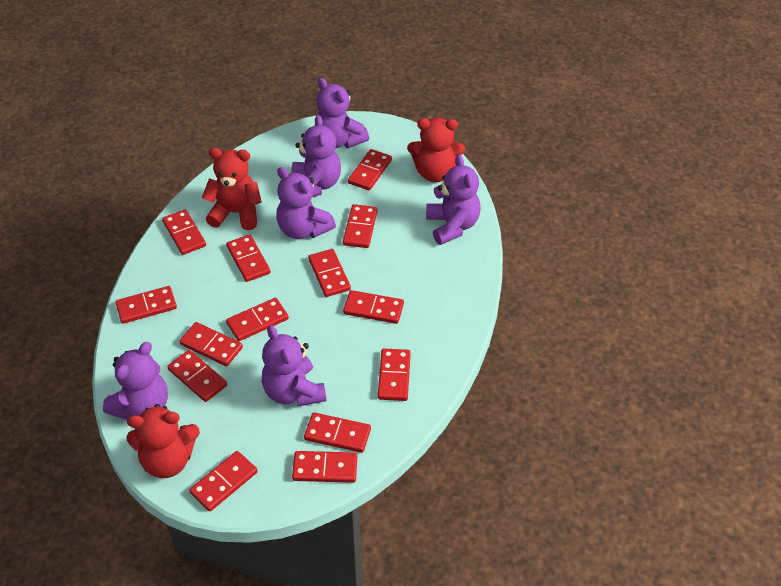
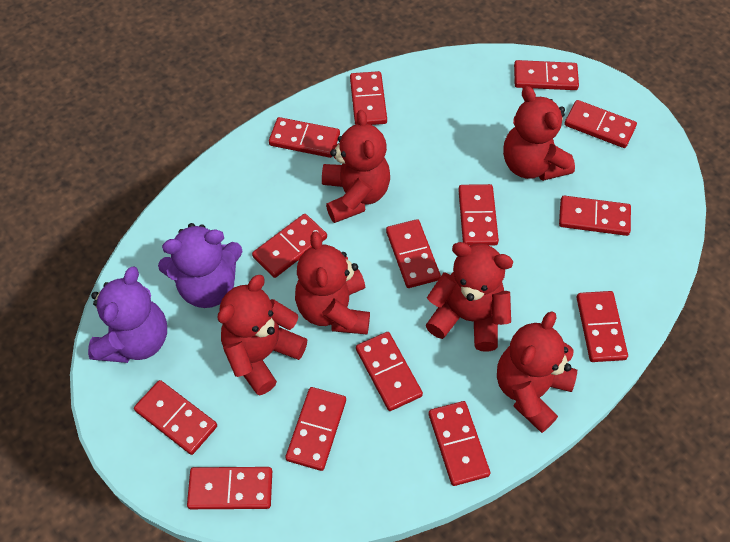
purple teddy bear: [103,342,168,420] [262,325,326,406] [276,167,336,239] [291,115,341,197] [316,78,369,148] [426,155,481,245] = 6 -> [88,266,167,363] [158,223,243,308] = 2
red teddy bear: [126,404,200,478] [202,148,262,230] [407,117,465,182] = 3 -> [218,275,307,395] [295,231,370,334] [322,110,390,223] [426,242,513,352] [497,311,577,433] [503,86,575,181] = 6

